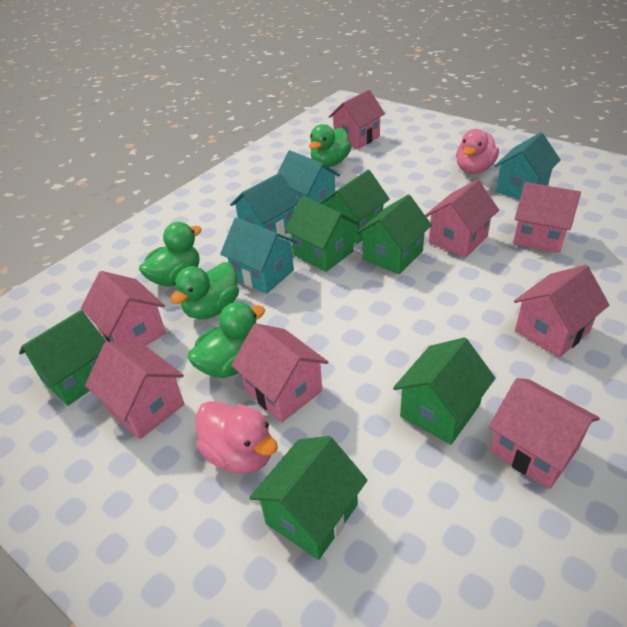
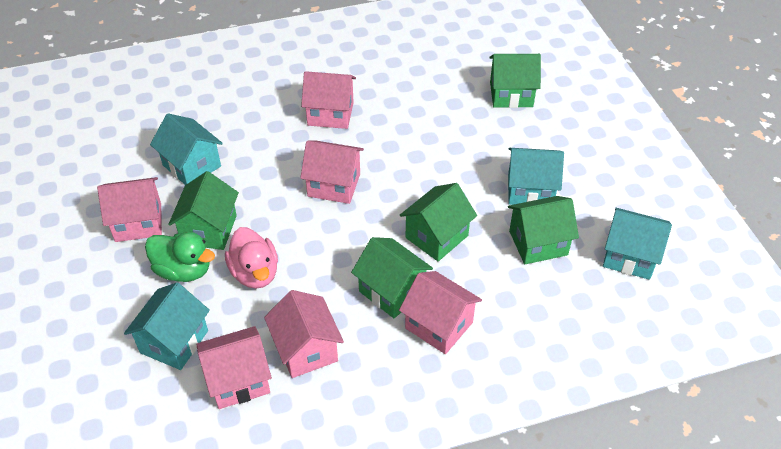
green duck: [139,222,202,287] [170,262,239,319] [188,302,265,378] [309,124,352,167] = 4 -> [145,232,215,282] = 1
green house: [19,310,106,406] [249,436,367,560] [285,196,359,272] [319,170,390,244] [356,194,432,274] [393,337,495,445] = 6 -> [168,171,239,250] [351,237,433,318] [400,183,477,261] [489,54,541,108] [508,196,579,264] = 5
pink duck: [196,401,278,473] [456,129,499,174] = 2 -> [225,227,278,289] = 1
pink house: [81,271,166,346] [85,341,184,439] [231,323,328,422] [328,90,385,149] [425,180,499,258] [489,378,600,489] [513,182,581,253] [514,265,609,358] = 8 -> [97,177,162,242] [196,326,272,409] [264,290,344,378] [300,141,364,204] [301,71,356,129] [399,271,482,354] = 6

